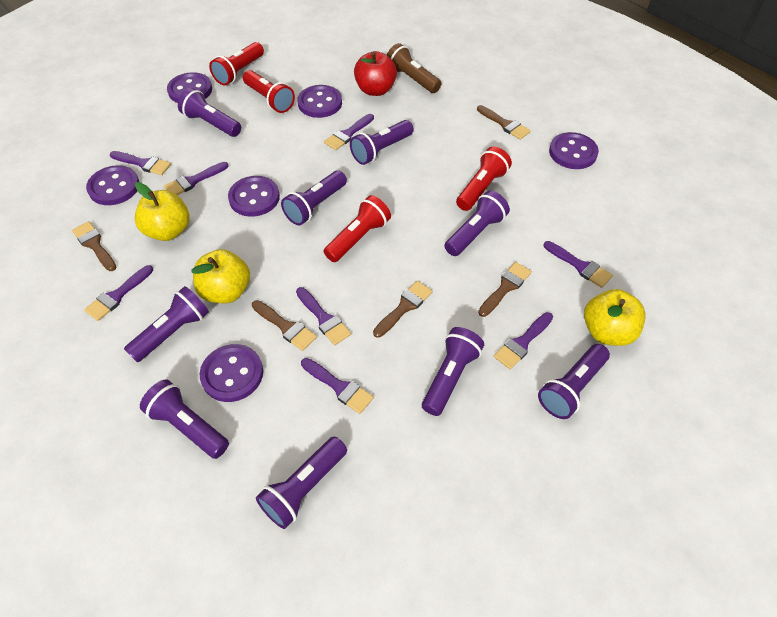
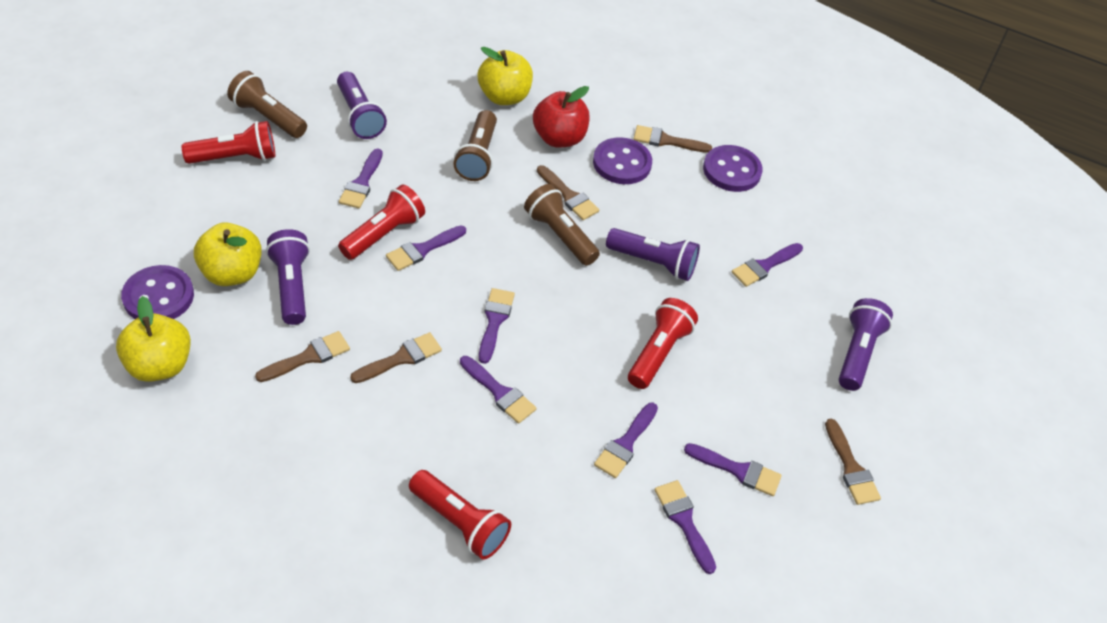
brown flashlight: [387,43,441,93] = 1 -> [227,71,307,138] [453,110,497,181] [524,184,600,266] = 3
purple button: [86,165,139,205] [167,72,212,103] [200,344,263,402] [228,176,280,217] [297,85,342,118] [549,132,599,169] = 6 -> [121,265,194,319] [593,137,652,184] [703,145,763,192] = 3
purple flashlight: [124,286,209,362] [140,380,229,459] [178,88,241,137] [256,437,347,529] [281,170,347,225] [350,120,414,165] [422,327,484,416] [444,191,510,256] [538,344,610,419] = 9 -> [266,229,310,325] [337,72,387,139] [606,228,700,281] [839,298,893,391] = 4

